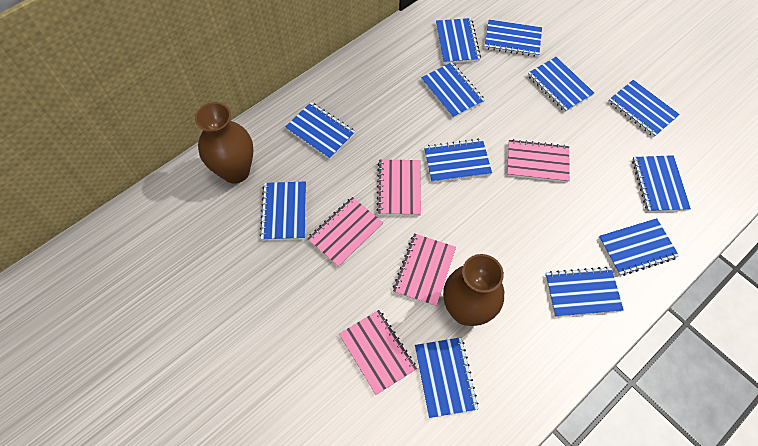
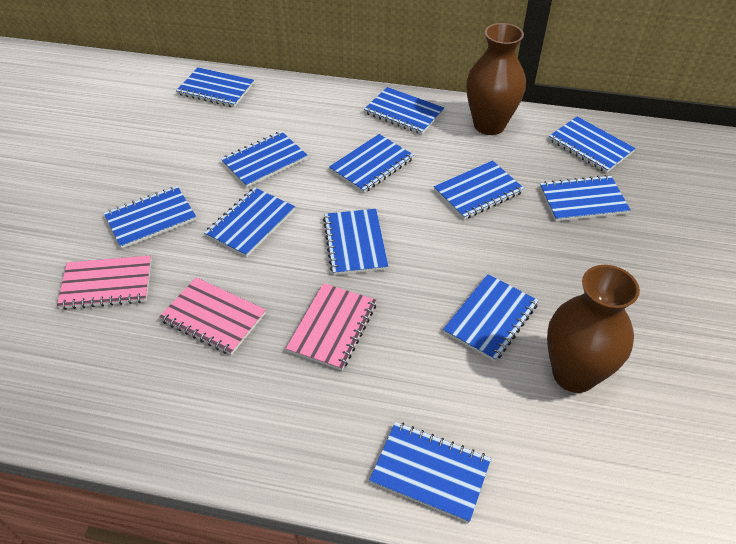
pink notebook: [307,197,383,267] [339,310,417,395] [376,159,421,216] [393,233,456,307] [507,139,570,183] = 5 -> [57,255,152,310] [159,277,266,355] [286,283,377,371] = 3

